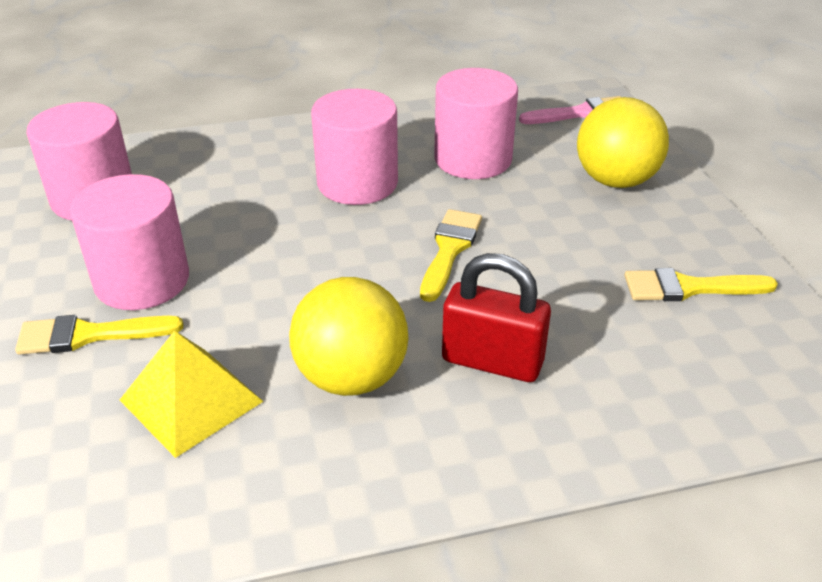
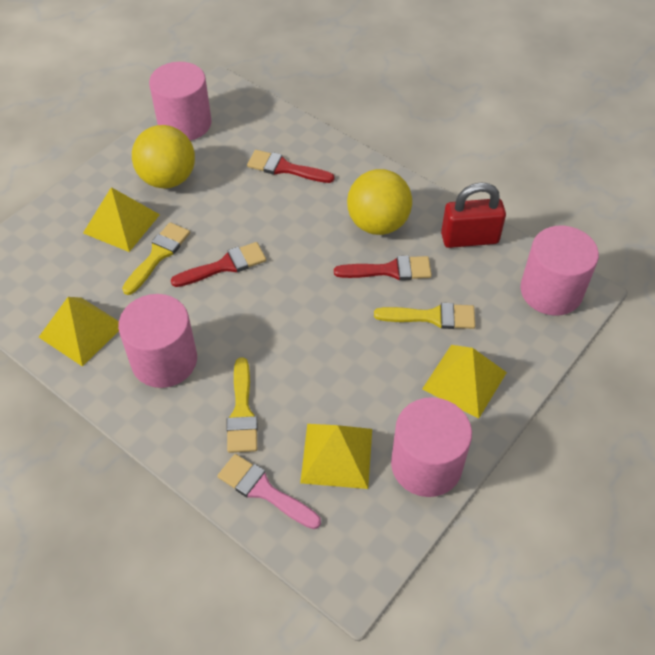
red brush: none = 0 -> [171,242,266,287] [247,150,334,183] [334,256,432,280] = 3
yellow pyramid: [120,331,264,458] = 1 -> [39,297,119,367] [83,187,160,252] [300,424,372,489] [422,345,507,419] = 4

